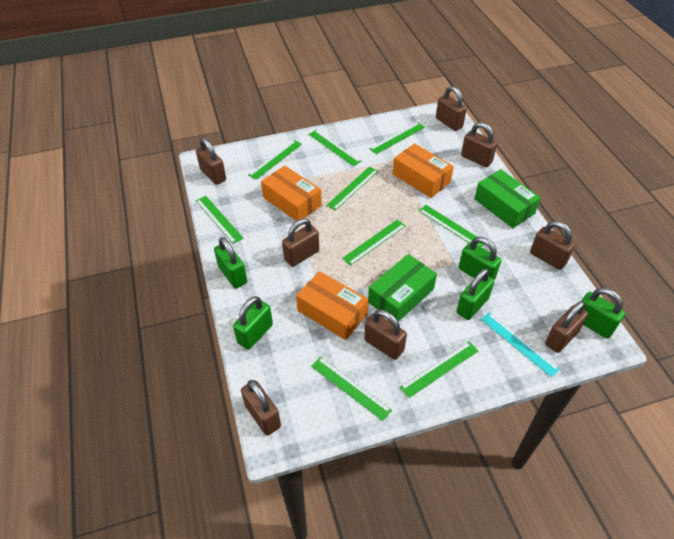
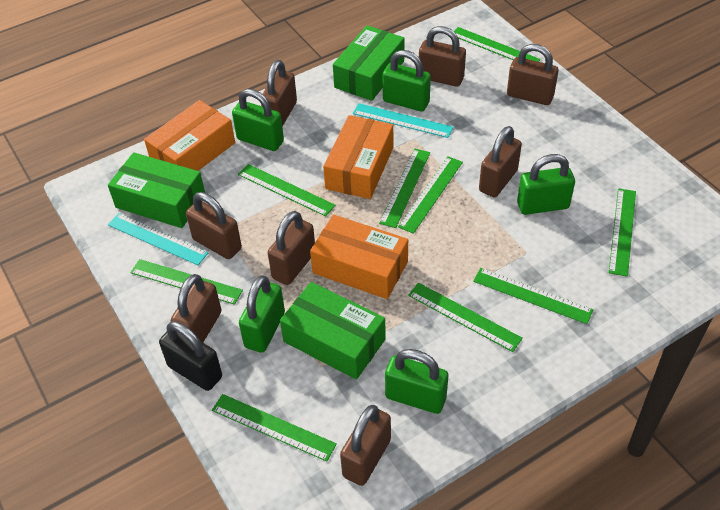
black padlock: none = 0 -> [159,321,222,391] = 1
green box: [368,254,437,322] [474,169,541,228] = 2 -> [108,152,205,228] [280,282,386,379] [333,25,405,101] = 3
turquoise ruler: [481,312,560,377] = 1 -> [108,213,209,265] [353,103,454,138] = 2

